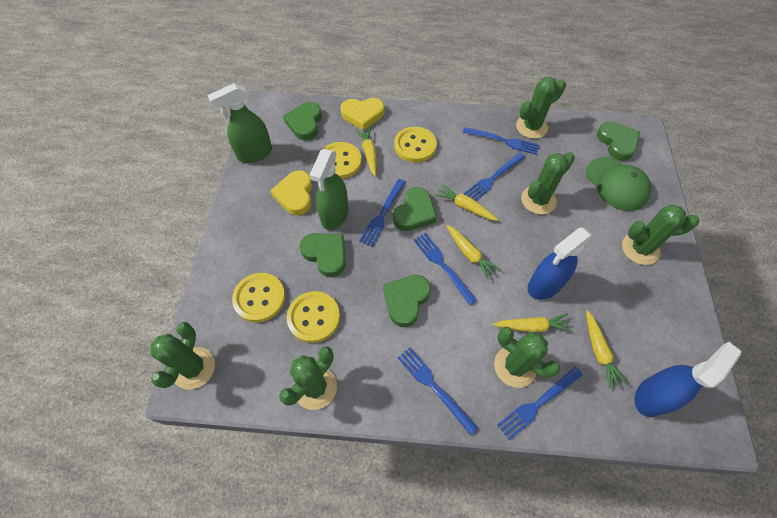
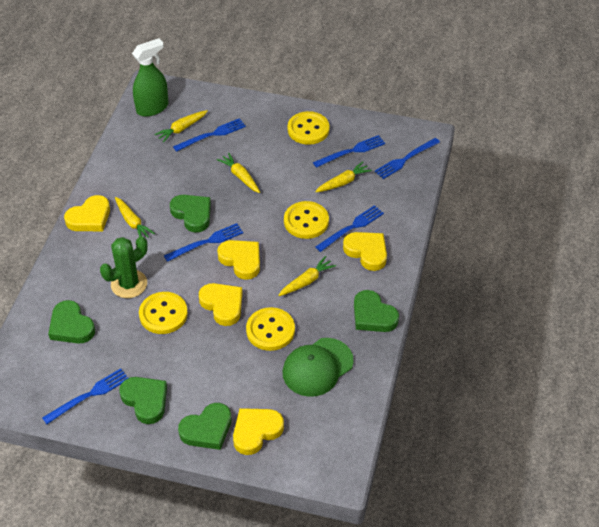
blue spray bottle: [528,227,593,300] [634,342,741,417] = 2 -> none = 0
green cactus: [150,322,215,389] [279,346,337,410] [494,327,561,388] [516,77,566,139] [521,152,575,214] [622,205,699,265] = 6 -> [100,236,148,298] = 1
green spray bottle: [207,83,272,163] [310,149,349,230] = 2 -> [132,38,169,117] = 1
yellow heart: [270,170,312,215] [340,98,384,130] = 2 -> [64,195,110,231] [199,283,243,326] [217,240,260,280] [233,408,284,455] [343,232,387,271] = 5

